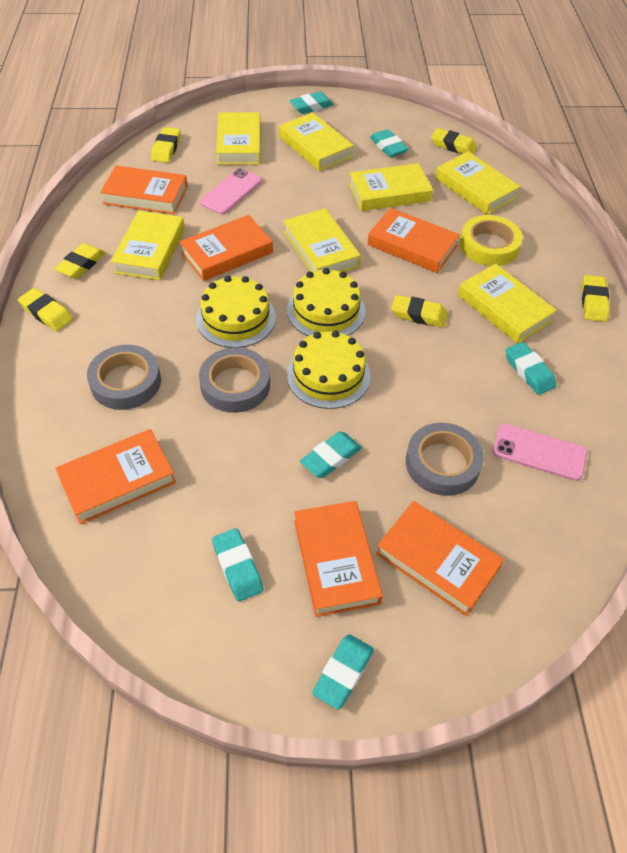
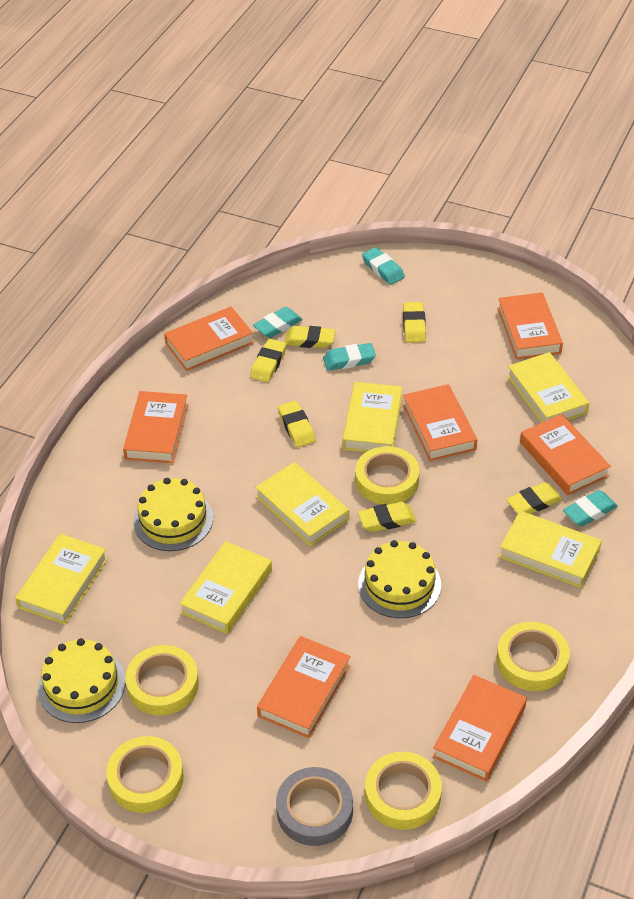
grey tape: [87,345,161,410] [199,347,270,413] [406,423,484,496] = 3 -> [276,767,353,846] = 1
orange book: [55,429,176,524] [100,165,188,214] [179,215,273,281] [294,501,383,617] [368,208,460,273] [376,501,504,616] = 6 -> [123,391,188,463] [164,307,254,371] [257,636,351,738] [403,384,477,461] [433,675,527,782] [497,293,563,359] [520,414,611,495] = 7
pink phone: [199,168,262,215] [493,423,587,481] = 2 -> none = 0
turquoise eraser: [212,528,264,602] [289,92,334,114] [300,432,362,478] [312,634,374,710] [370,129,409,157] [506,342,556,395] = 6 -> [253,307,303,338] [323,343,376,371] [362,247,405,285] [563,490,618,527] = 4
yellow book: [111,210,185,280] [216,112,261,165] [279,112,354,171] [283,208,361,272] [349,163,433,211] [435,151,521,215] [458,264,557,344] = 7 -> [15,534,108,625] [179,541,272,634] [255,462,349,546] [343,382,402,452] [499,510,602,588] [507,352,589,423] = 6
yellow tape: [460,215,523,266] = 1 -> [106,736,184,813] [125,645,199,716] [355,446,419,505] [365,752,442,830] [497,622,570,691] = 5

